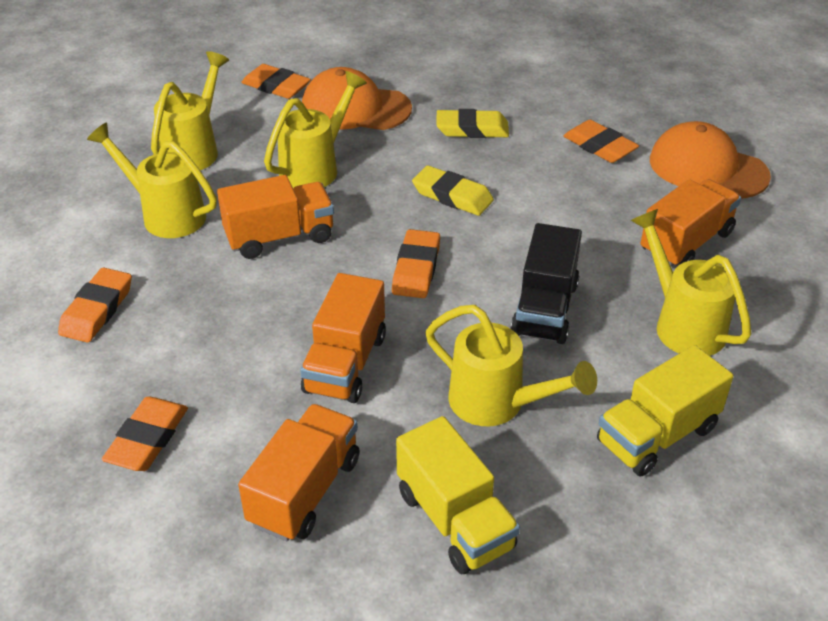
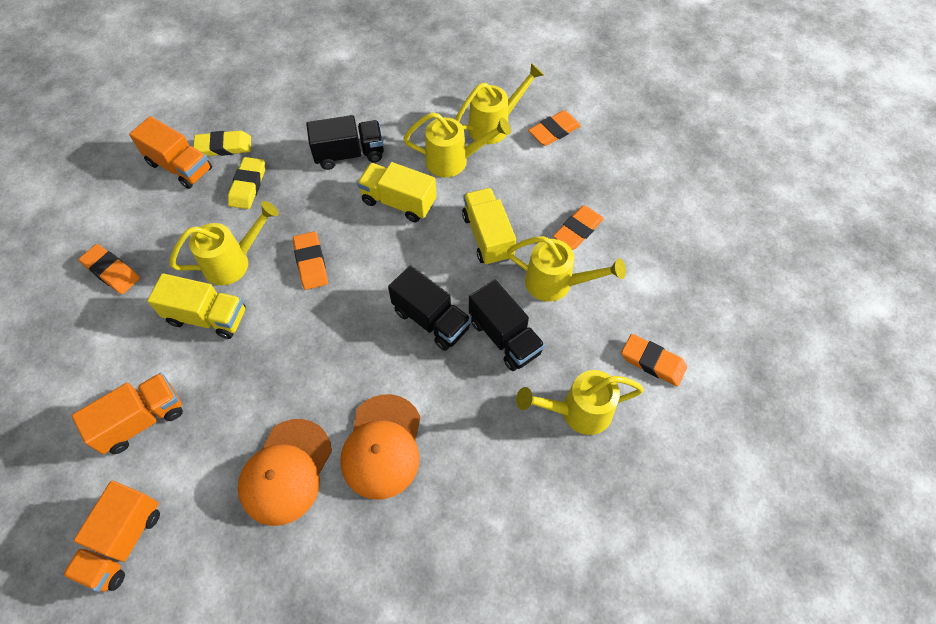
black truck: [511,223,582,344] = 1 -> [306,115,384,170] [388,265,471,351] [469,280,545,371] = 3
orange truck: [217,175,334,259] [238,404,360,541] [300,273,386,403] [641,179,741,267] = 4 -> [63,481,160,592] [72,373,183,454] [129,116,212,189] = 3
yellow truck: [396,416,520,574] [597,345,734,476] = 2 -> [147,273,246,339] [357,162,437,222] [462,188,516,266] = 3

